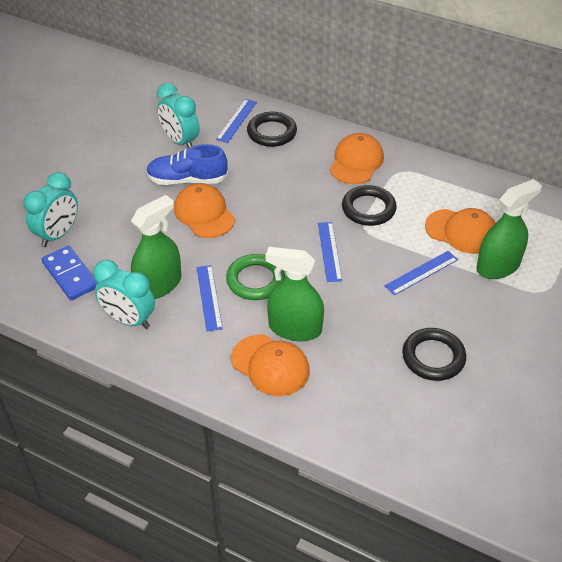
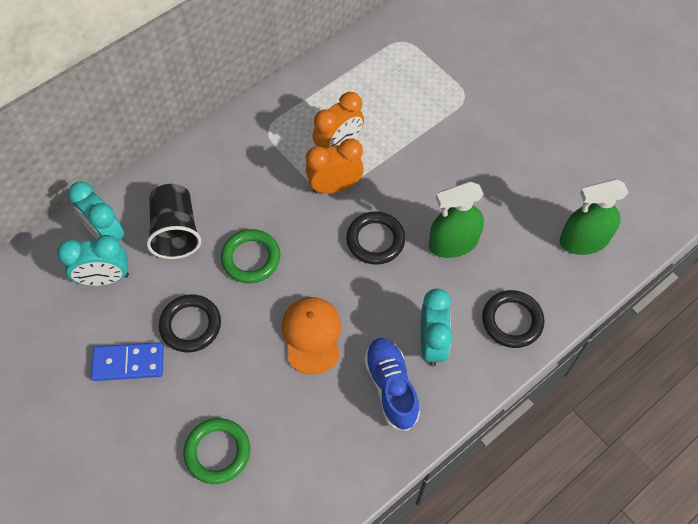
black cup: none = 0 -> [147,184,201,259] = 1
blue ruler: [197,265,223,331] [216,99,257,143] [318,222,342,282] [385,251,458,295] = 4 -> none = 0
green ring: [226,254,285,300] = 1 -> [183,418,250,484] [221,229,280,283] = 2
green spray bottle: [131,195,181,299] [266,247,324,341] [476,179,542,279] = 3 -> [429,181,484,258] [560,179,629,255] = 2
orange cap: [174,183,235,238] [231,334,310,396] [330,133,384,184] [425,208,495,254] = 4 -> [282,297,341,375] = 1
orange clock: none = 0 -> [306,138,364,194] [312,92,364,148] = 2

